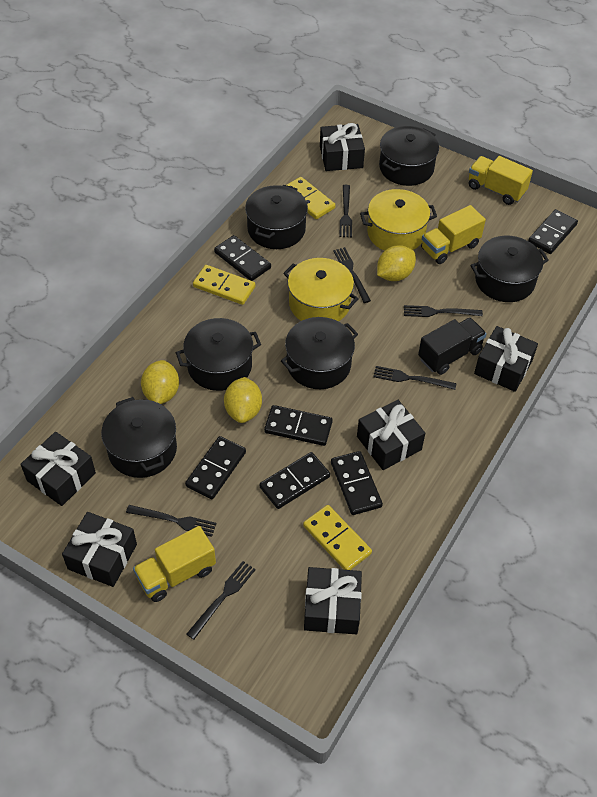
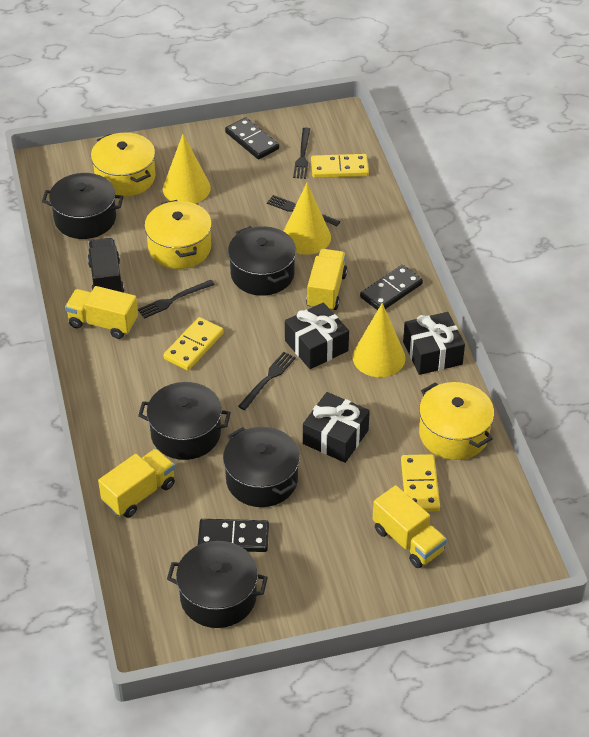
black domino: [185,436,246,499] [214,235,271,281] [260,452,330,509] [264,405,333,446] [331,451,383,515] [528,209,578,254] = 6 -> [198,519,269,552] [225,117,279,159] [360,265,423,311] = 3
black fork: [126,505,217,537] [187,561,256,640] [333,247,371,303] [340,185,352,237] [373,366,456,390] [404,305,483,317] = 6 -> [138,280,215,319] [238,352,296,410] [267,195,340,226] [293,127,310,179] = 4
black gift: [20,432,96,506] [62,512,137,587] [304,567,362,634] [320,123,365,171] [357,400,425,470] [474,326,538,392] = 6 -> [285,303,349,369] [303,392,370,463] [403,312,465,375] = 3
black pot: [101,397,177,478] [176,318,261,391] [245,185,308,249] [281,317,358,389] [379,126,439,186] [471,236,549,302] = 6 -> [42,173,124,239] [138,382,231,460] [167,541,268,628] [223,427,300,507] [228,226,296,296] = 5
yellow cone: none = 0 -> [163,134,211,204] [284,183,331,255] [353,303,406,377] = 3
yellow lemon: [141,360,179,404] [224,377,262,423] [377,245,416,281] = 3 -> none = 0
yellow pot: [283,258,359,321] [360,189,437,251] = 2 -> [91,133,156,197] [144,200,212,269] [419,382,494,460] = 3
yellow truck: [133,526,216,602] [421,205,486,264] [469,156,533,205] = 3 -> [65,286,138,339] [98,449,175,518] [306,249,347,310] [373,485,447,568] = 4

